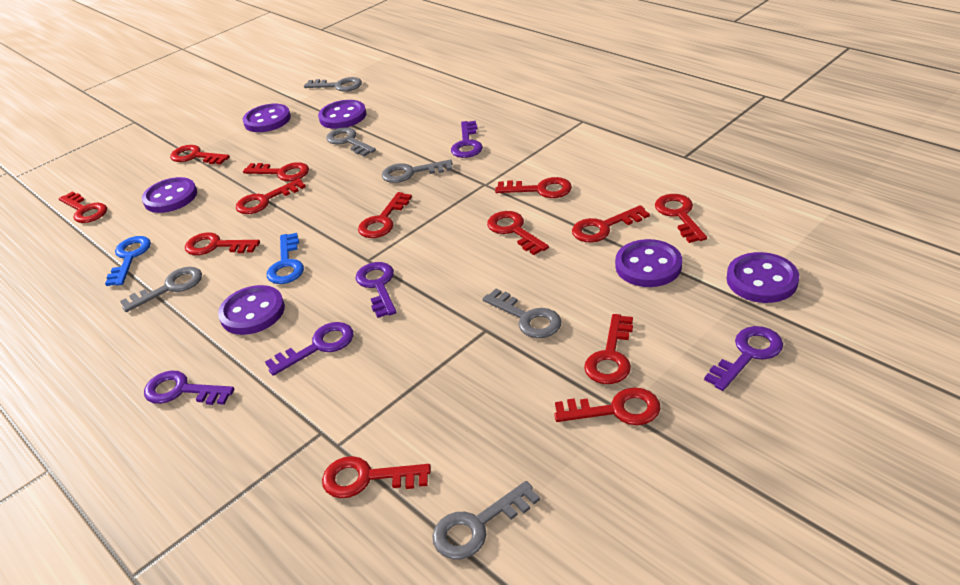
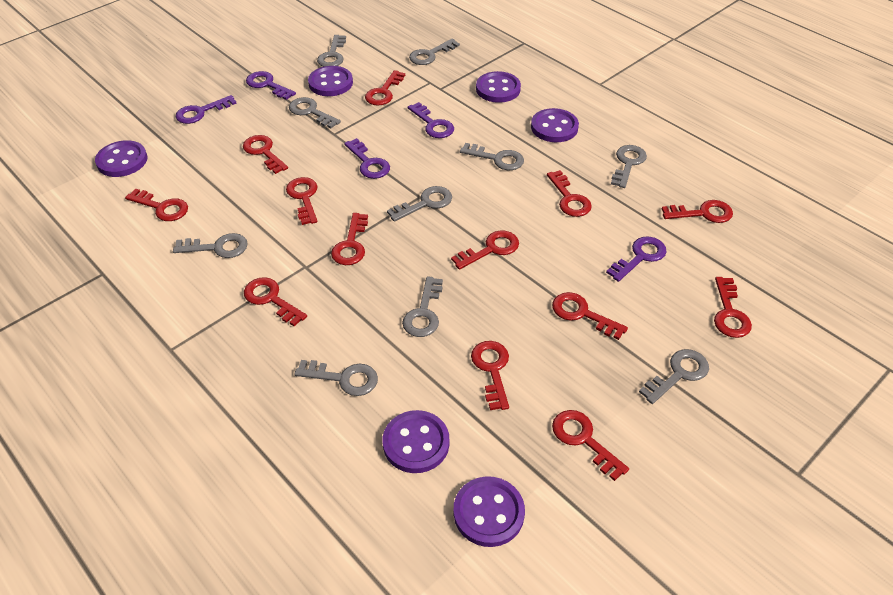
blue key: [105,236,151,286] [267,233,304,284] = 2 -> none = 0
grey key: [120,267,202,312] [304,77,362,92] [326,127,376,157] [382,160,453,183] [432,481,540,560] [482,289,561,338] = 6 -> [173,233,248,258] [289,97,341,128] [294,360,378,396] [317,35,346,67] [387,186,452,221] [402,276,443,337] [409,39,460,65] [460,143,524,170] [611,145,647,188] [639,349,709,404] = 10

